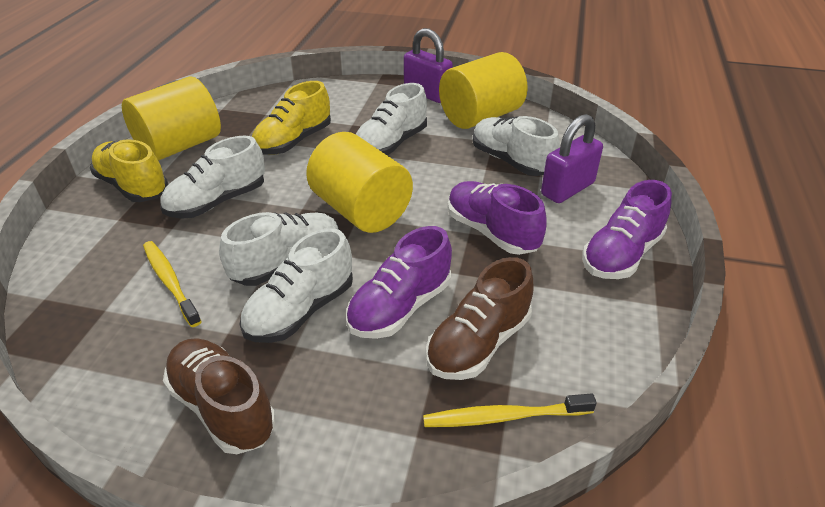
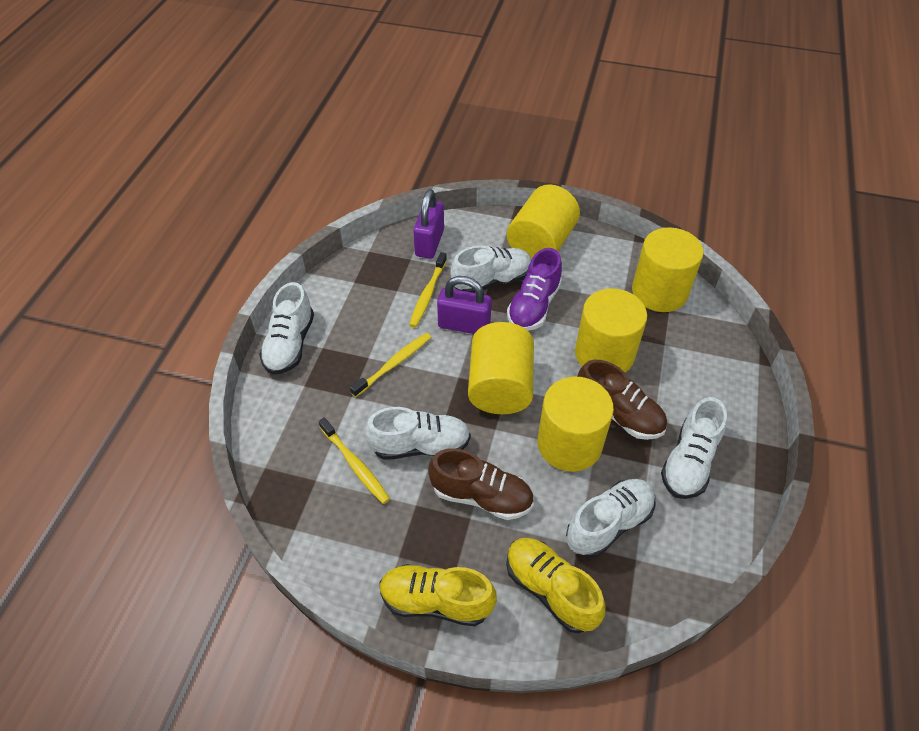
purple shoe: [346,226,452,339] [448,181,547,255] [582,180,672,279] = 3 -> [507,248,562,331] = 1
yellow cylinder: [122,76,221,161] [306,132,413,233] [439,52,528,129] = 3 -> [468,322,534,414] [507,184,580,259] [537,376,614,472] [575,288,647,372] [632,227,704,312] = 5
yellow toothbrush: [143,241,202,327] [423,393,597,427] = 2 -> [318,417,390,504] [350,333,431,397] [409,252,447,328] = 3

